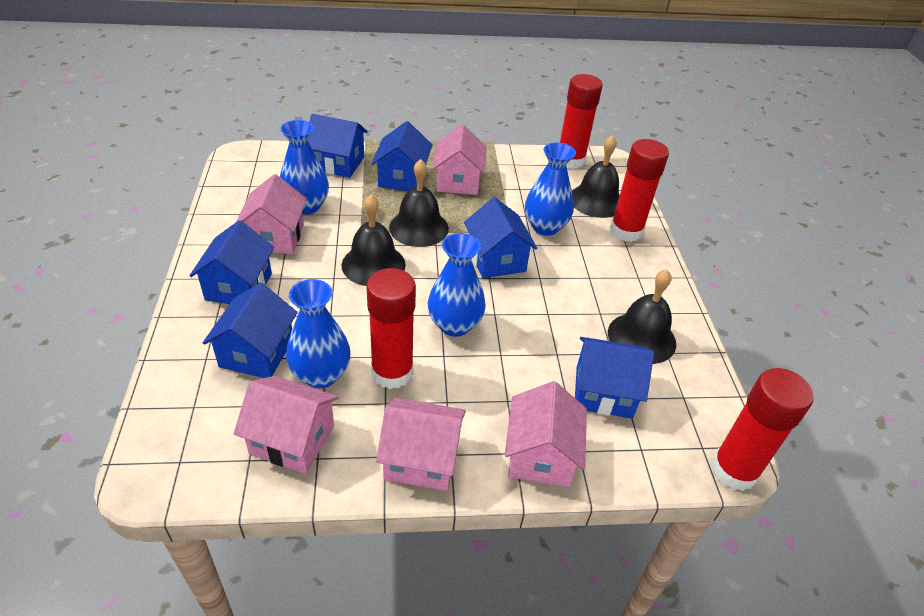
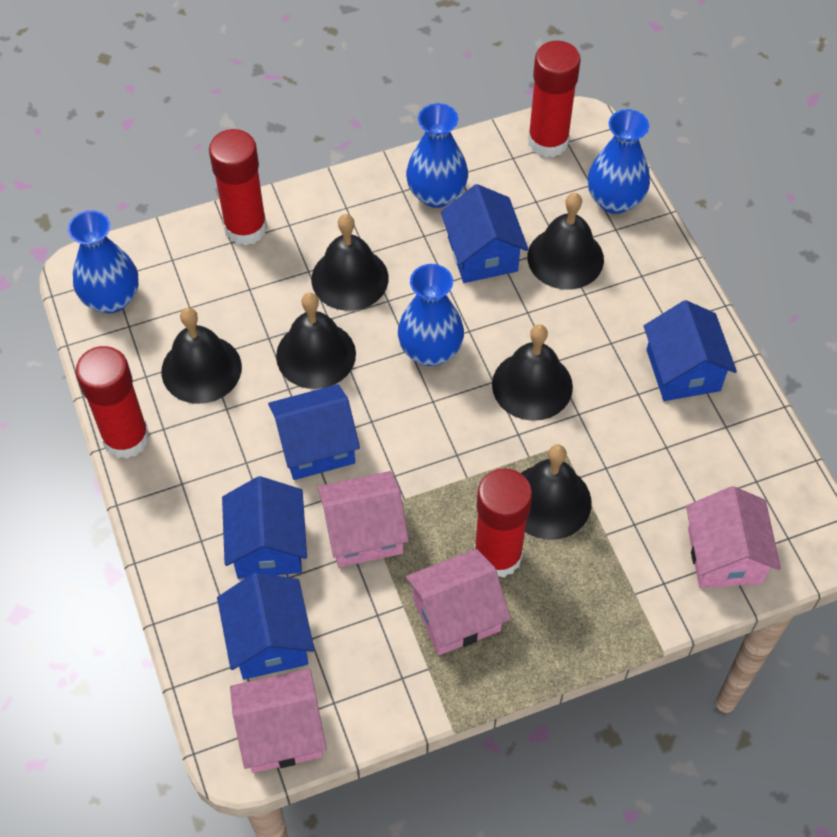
black bell: [342,195,406,286] [389,159,449,247] [572,135,620,218] [608,269,676,364] = 4 -> [161,307,242,404] [276,293,356,389] [311,214,389,311] [492,324,573,421] [521,445,592,540] [527,193,604,290] = 6
blue house: [190,220,275,304] [203,283,298,378] [308,114,368,178] [371,121,432,191] [464,197,537,278] [575,337,654,419] = 6 -> [217,573,315,679] [222,476,307,579] [268,384,360,480] [441,184,529,283] [644,300,737,401] = 5
pink house: [234,376,339,474] [236,174,307,254] [376,398,466,491] [432,124,487,195] [505,381,587,487] = 5 -> [230,669,327,773] [317,471,409,567] [406,549,511,655] [686,486,781,588] = 4

